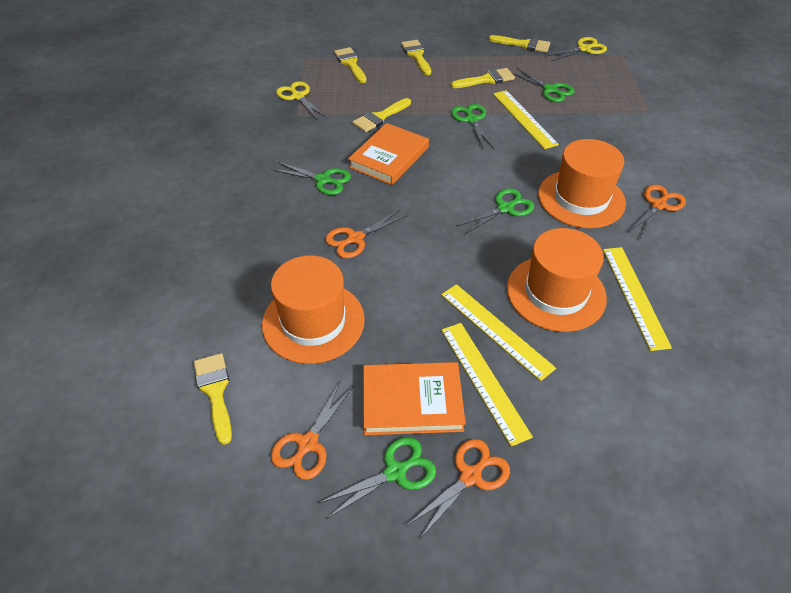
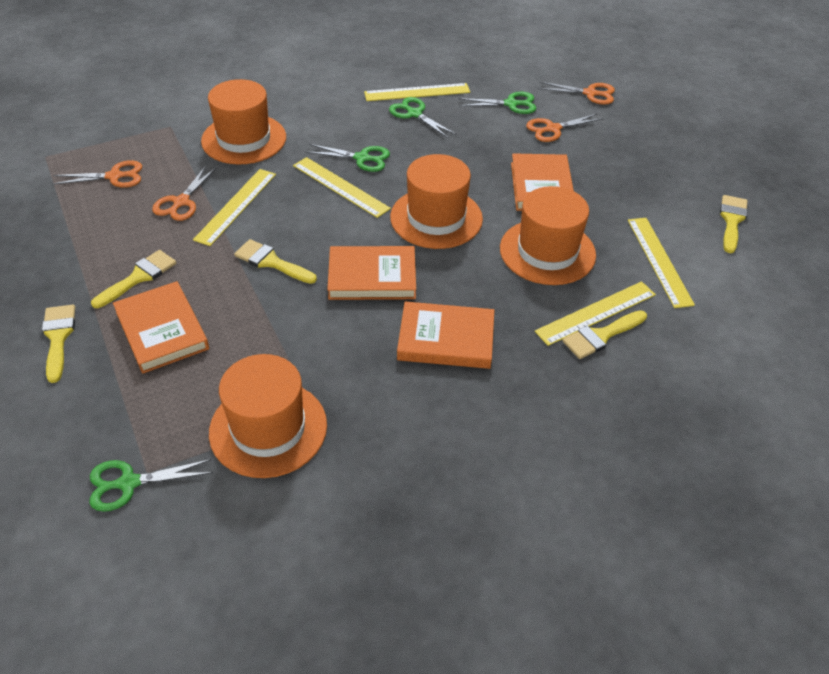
green scissors: [271,162,351,195] [319,437,436,519] [451,104,494,149] [456,188,534,234] [511,67,575,102] = 5 -> [89,459,213,512] [306,144,390,172] [389,97,456,138] [459,92,537,114] = 4
orange book: [348,123,429,185] [363,362,466,435] = 2 -> [113,281,209,374] [327,246,416,300] [397,301,494,369] [511,153,574,211] = 4
orange hat: [262,256,365,364] [507,228,607,332] [538,139,626,228] = 3 -> [201,79,286,165] [209,354,327,478] [390,154,483,249] [500,186,596,285] = 4
yellow brush: [194,353,232,445] [334,47,367,83] [352,98,411,132] [401,40,431,75] [451,68,515,88] [489,35,550,53] = 6 -> [42,305,75,383] [91,250,176,308] [234,239,317,284] [562,310,647,359] [720,195,748,253] = 5
yellow ruler: [441,284,556,381] [441,323,533,447] [493,90,559,149] [603,247,672,351] = 4 -> [193,169,276,246] [293,157,391,218] [364,83,470,101] [535,281,656,346] [628,218,695,308] = 5
yellow scissors: [276,81,327,120] [546,37,607,61] = 2 -> none = 0

